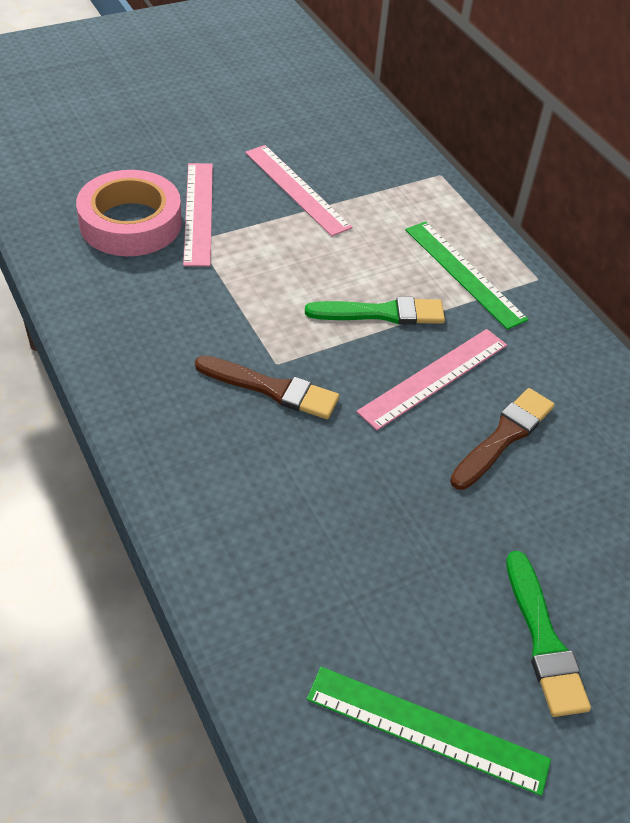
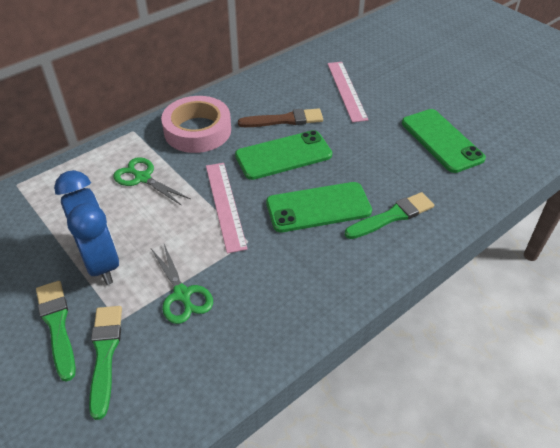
blue clock: none = 0 -> [54,170,119,285] = 1
brown brush: [195,355,339,419] [450,388,555,490] = 2 -> [238,108,323,127] = 1
green brush: [305,297,445,325] [506,551,591,717] = 2 -> [36,281,76,382] [89,306,122,420] [345,192,434,239] = 3
green phone: none = 0 -> [235,130,332,180] [266,182,372,232] [402,109,486,173] = 3
green ruler: [307,667,551,796] [405,221,529,330] = 2 -> none = 0
green scissors: none = 0 -> [113,157,190,206] [151,244,213,324] = 2
pink ruler: [183,163,213,266] [245,145,353,236] [356,329,507,430] = 3 -> [206,163,248,253] [327,62,368,122] = 2

